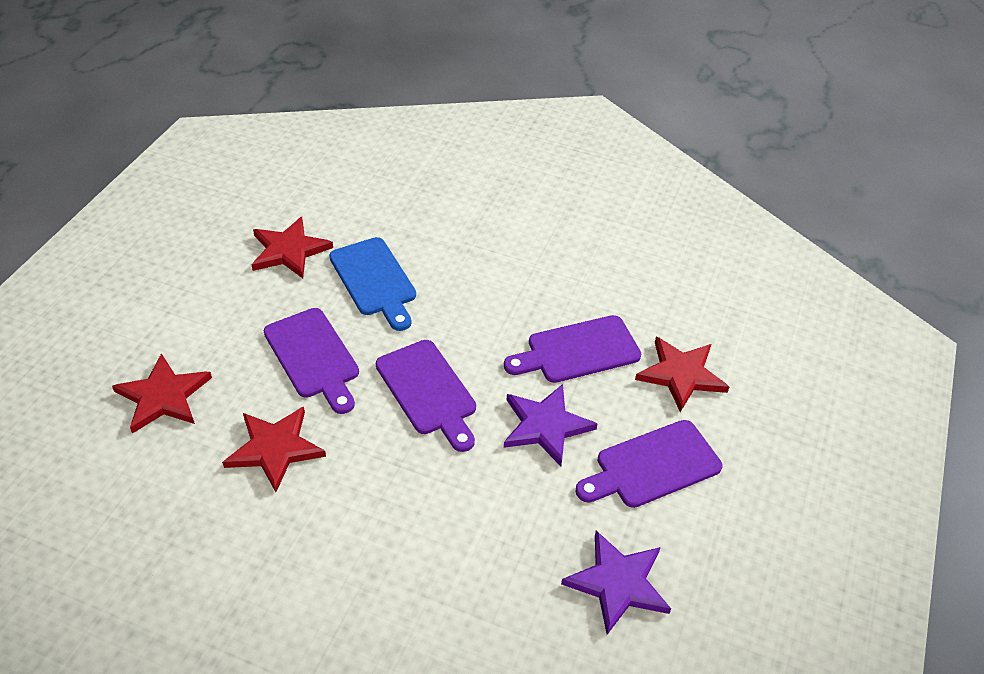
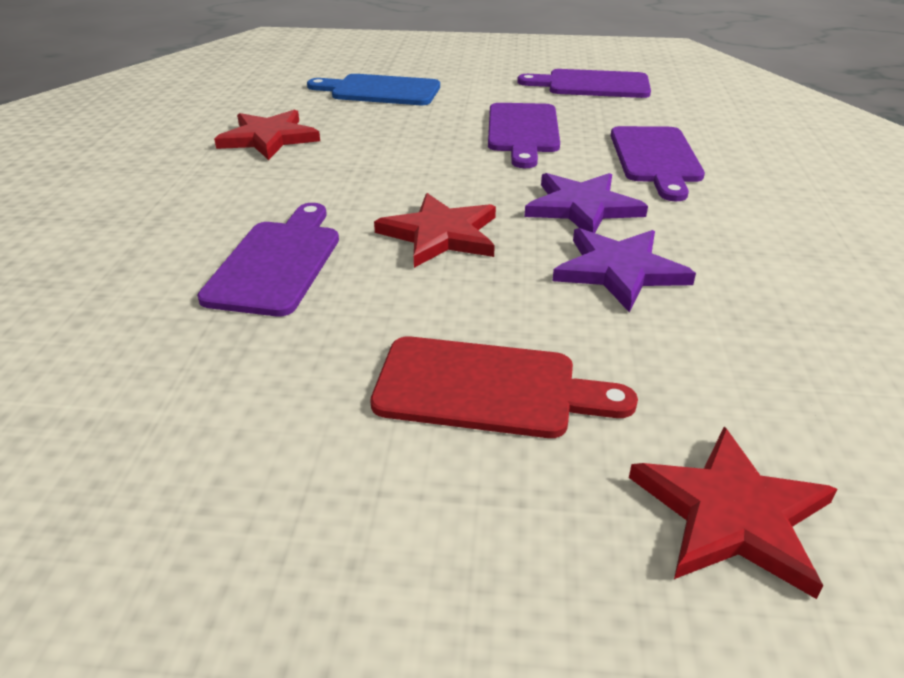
red cutting board: none = 0 -> [370,336,638,438] = 1
red star: [112,353,212,434] [222,407,326,492] [252,217,333,278] [635,337,729,412] = 4 -> [214,109,320,160] [374,193,496,268] [629,427,837,599] = 3

